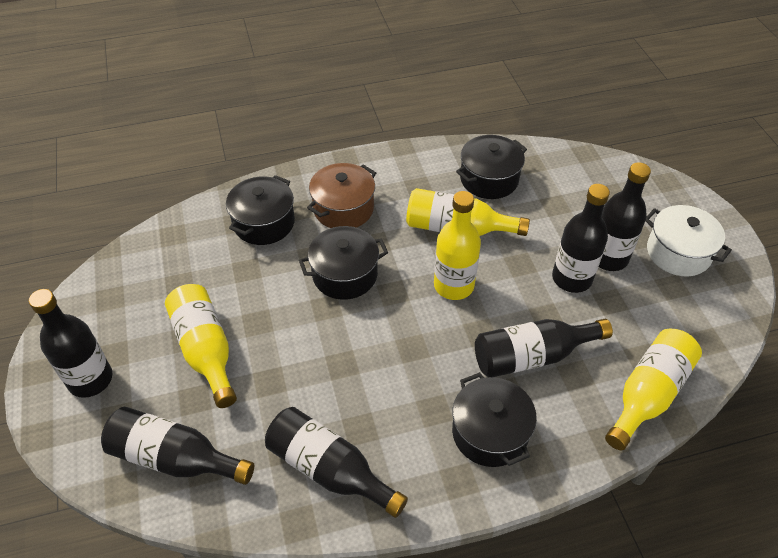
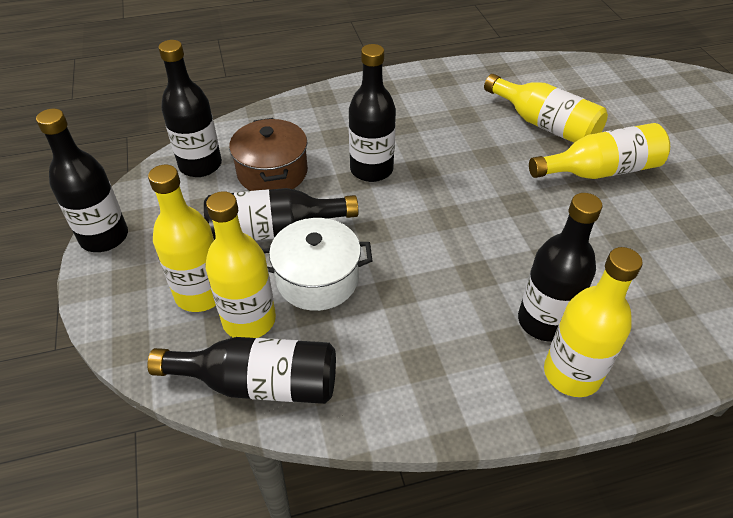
black pot: [226,175,295,245] [299,226,388,300] [452,372,537,467] [456,135,527,199] = 4 -> none = 0
yellow bottle: [165,284,237,408] [406,188,530,236] [434,191,481,300] [605,329,702,450] = 4 -> [148,165,216,312] [205,191,276,338] [484,74,608,143] [529,123,670,179] [544,247,643,397] = 5

